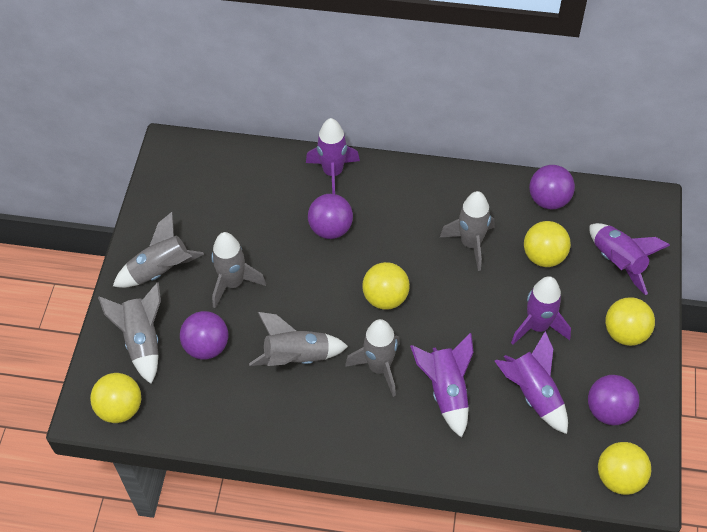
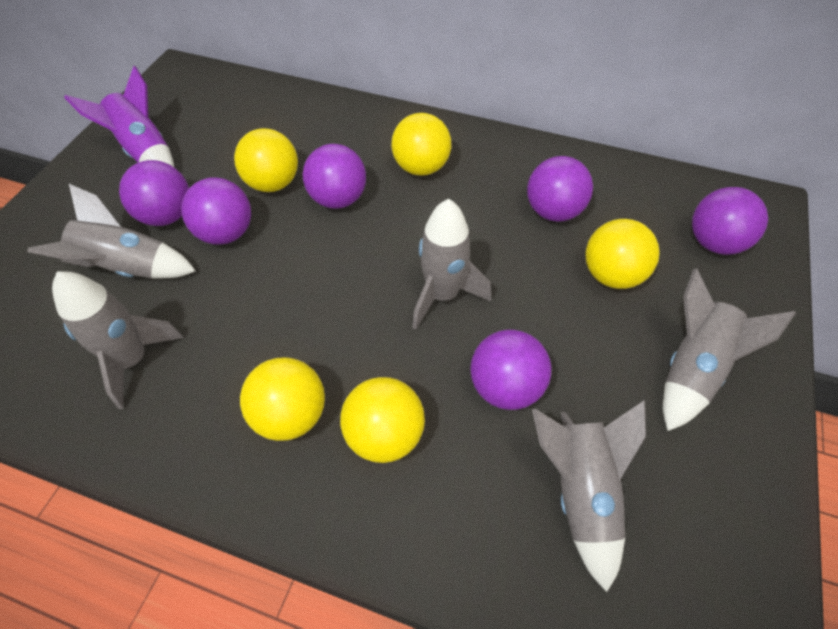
grey rocket: [98,283,161,384] [113,212,204,288] [211,232,266,308] [249,312,348,366] [345,319,400,397] [440,191,495,271] = 6 -> [28,184,196,279] [52,272,184,409] [412,199,491,330] [532,400,646,592] [663,269,796,431] = 5
purple ball: [180,311,228,360] [308,194,353,239] [529,165,575,209] [588,375,639,425] = 4 -> [119,160,189,226] [181,177,251,245] [303,144,366,209] [470,330,551,410] [527,156,593,222] [692,187,768,255] = 6
purple rocket: [306,118,360,194] [410,333,474,438] [495,331,568,434] [511,276,571,344] [589,223,670,295] = 5 -> [64,66,174,167] = 1

